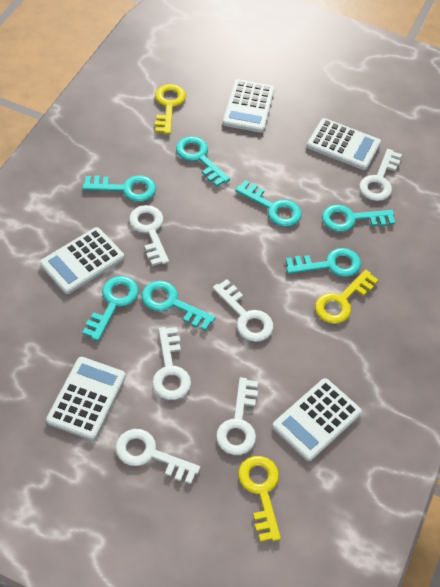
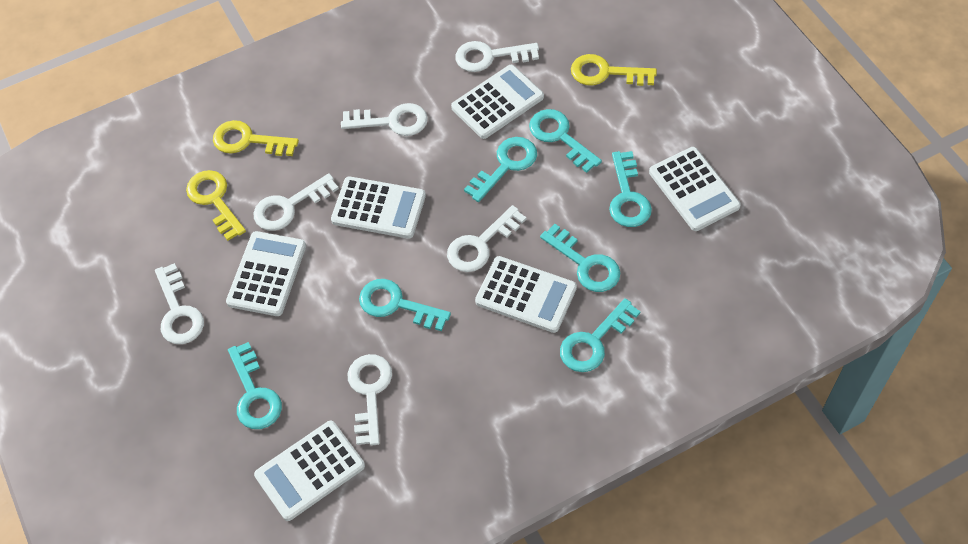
white calculator: [40,227,124,294] [46,357,126,440] [223,79,275,133] [272,378,362,461] [307,118,381,170] = 5 -> [226,231,306,316] [254,421,365,521] [331,176,426,239] [451,65,544,139] [475,256,577,333] [649,147,741,231] = 6

